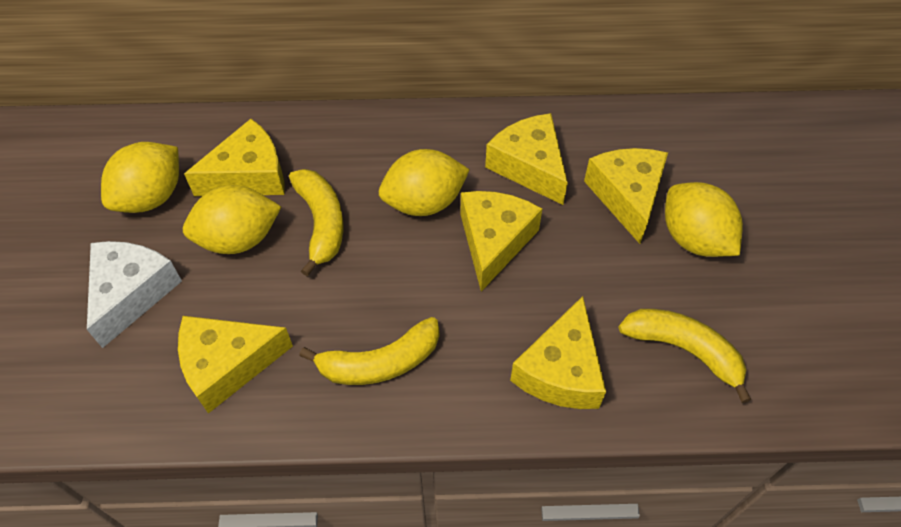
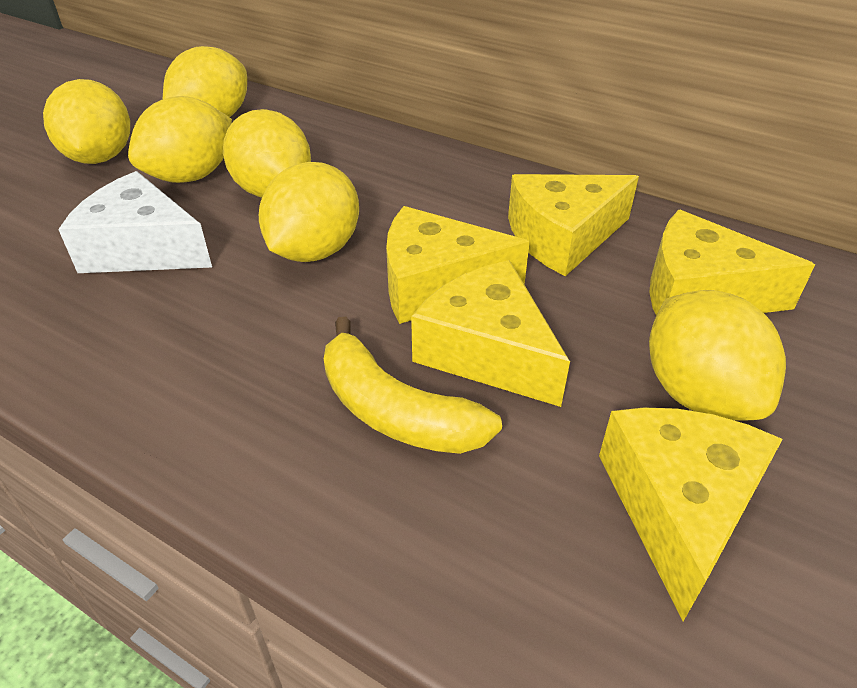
yellow banana: [289,169,343,277] [299,317,439,385] [619,309,751,403] = 3 -> [324,317,502,454] = 1
yellow cheese: [178,316,293,414] [184,119,285,196] [460,191,542,292] [485,113,568,205] [510,296,606,409] [584,148,668,244] = 6 -> [386,206,530,324] [411,260,570,407] [508,174,639,276] [599,407,783,621] [649,210,815,316] = 5
yellow lemon: [101,142,179,213] [183,185,281,254] [379,149,470,216] [665,182,743,257] = 4 -> [43,79,130,164] [128,96,232,183] [162,46,247,117] [223,109,311,198] [259,162,359,262] [649,290,786,420] = 6

